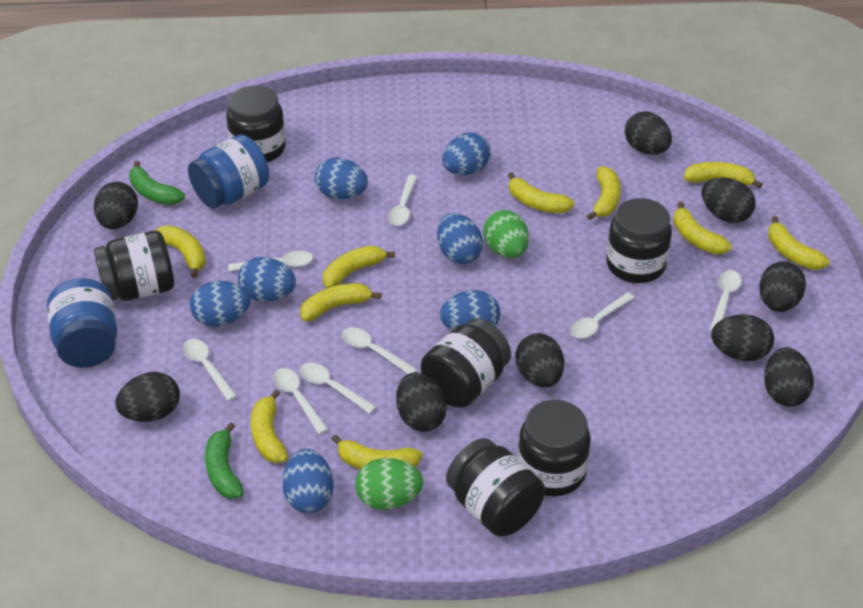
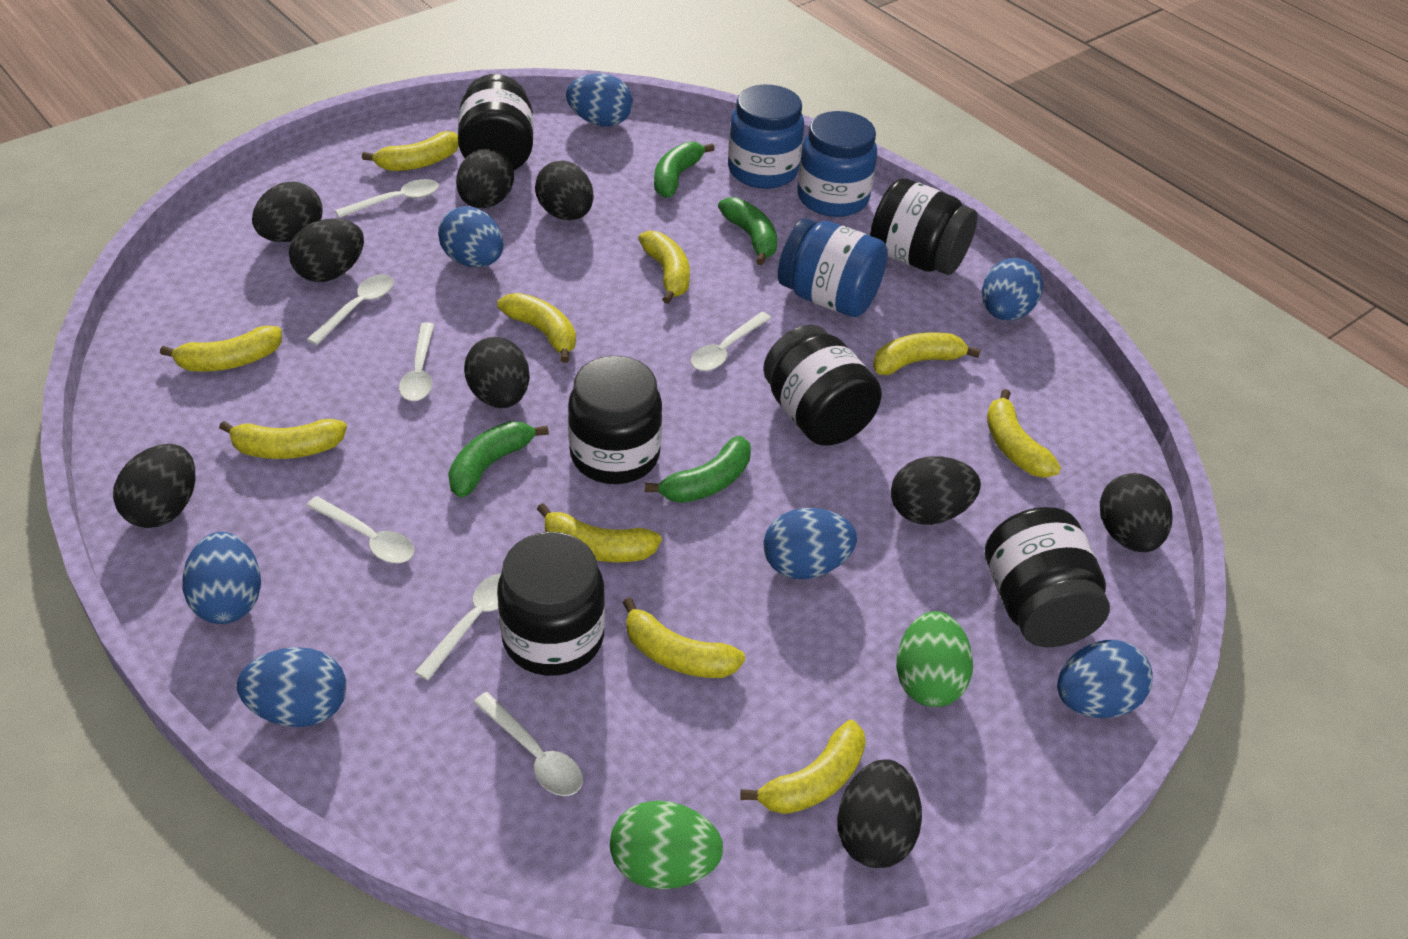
blue jar: [47,278,117,368] [188,134,269,208] = 2 -> [728,85,804,189] [778,218,888,317] [797,111,877,217] = 3
green banana: [129,161,185,205] [205,422,244,499] = 2 -> [448,421,549,498] [645,436,751,503] [654,141,715,198] [718,197,777,265] = 4
white spoon: [183,339,237,401] [228,251,313,271] [273,368,328,434] [300,363,376,414] [342,327,417,374] [388,175,417,226] [570,292,635,339] [709,270,742,332] = 8 -> [306,496,414,563] [307,274,394,345] [335,179,439,218] [399,322,434,401] [415,574,501,680] [474,692,583,796] [691,312,771,371] = 7

